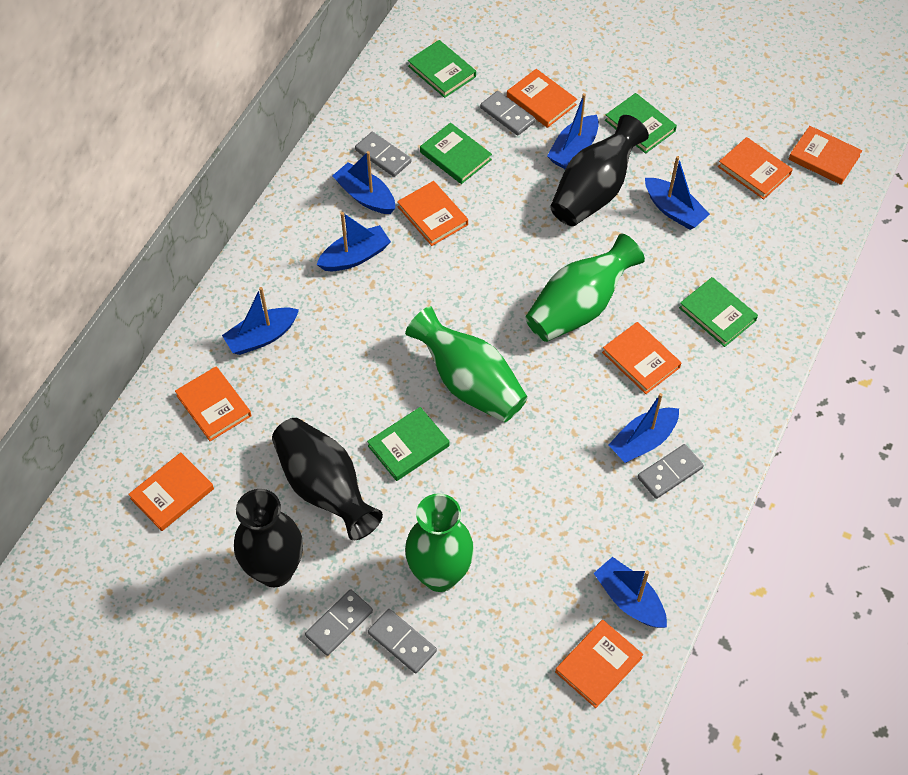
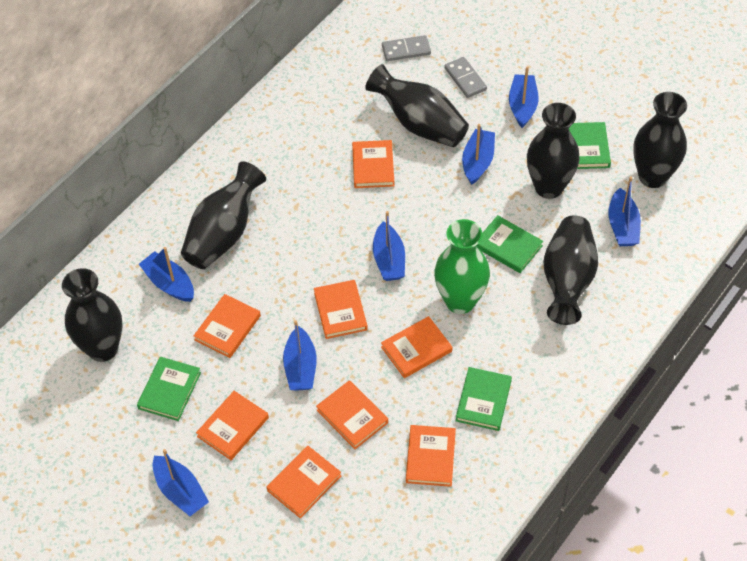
black vase: [234,489,303,588] [272,418,383,540] [550,115,649,226] = 3 -> [62,268,122,362] [181,161,266,269] [365,64,469,147] [527,103,580,199] [544,215,598,325] [633,92,687,188] = 6
green book: [367,407,450,481] [408,40,476,98] [420,123,492,184] [605,93,677,154] [679,277,758,347] = 5 -> [137,357,201,421] [456,367,512,431] [476,215,543,273] [568,122,611,169] = 4
green vase: [405,306,528,422] [405,493,474,592] [525,233,645,342] = 3 -> [434,219,490,314] = 1
grey domino: [305,589,373,656] [355,132,412,177] [368,609,437,673] [480,91,535,136] [638,444,704,499] = 5 -> [382,35,431,61] [444,57,487,98] = 2

